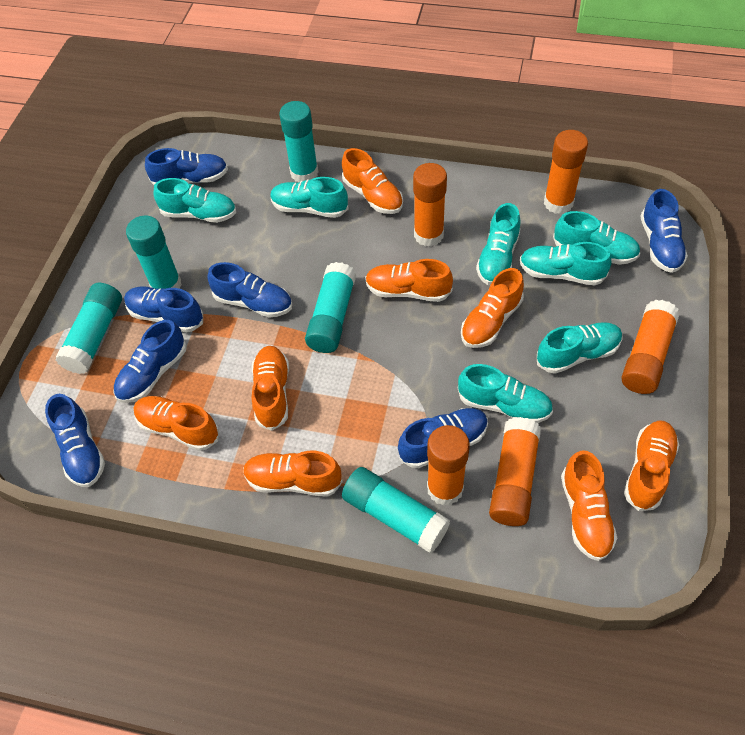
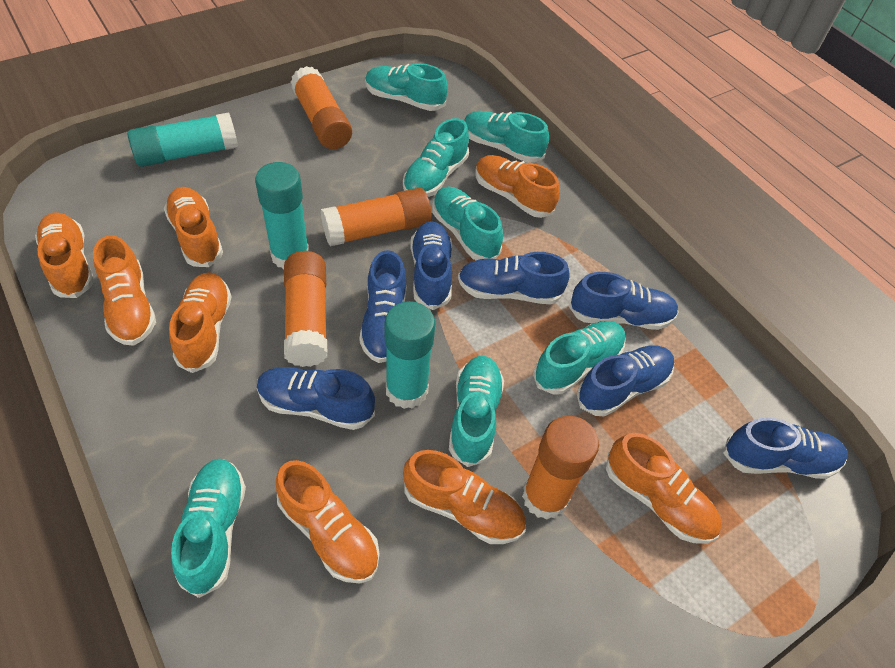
orange glue stick: [413,163,447,247] [427,425,470,506] [489,417,541,526] [544,130,588,214] [621,300,680,394] = 5 -> [284,251,327,367] [291,66,352,149] [321,188,431,246] [522,416,599,520] = 4
turquoise glue stick: [56,283,122,374] [126,216,182,289] [279,101,318,182] [305,262,356,353] [342,467,450,553] = 5 -> [128,112,238,167] [255,162,309,269] [385,301,435,409] = 3

